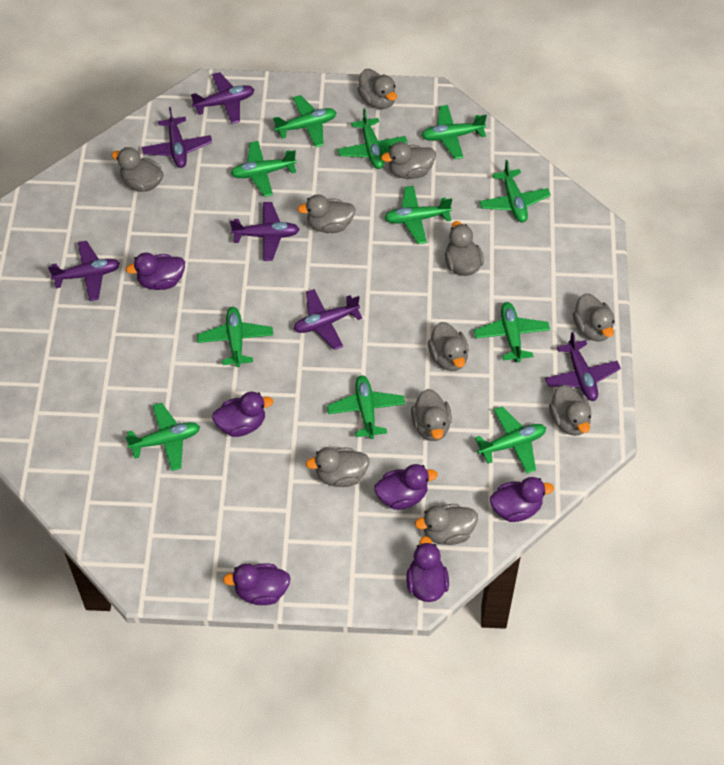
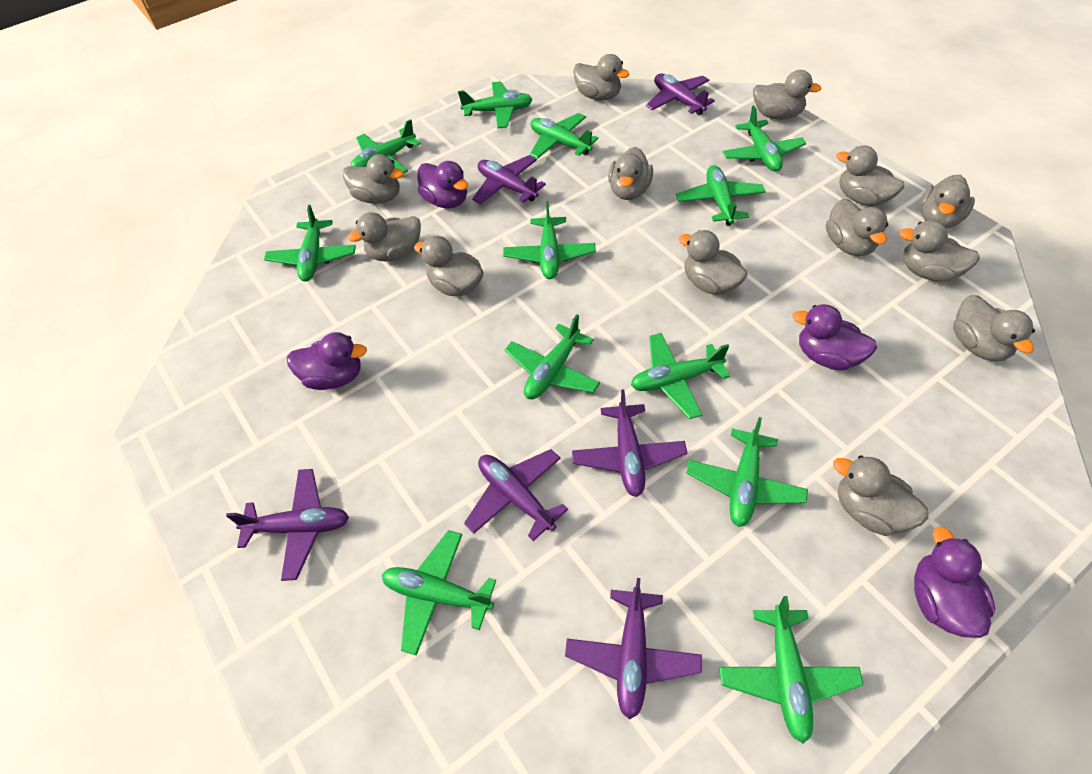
green plane: [125,403,200,471] [197,307,273,367] [231,141,296,197] [273,95,337,148] [327,375,405,439] [337,108,408,169] [385,186,452,244] [421,105,487,159] [474,302,550,362] [475,406,546,474] [479,160,551,222] = 11 -> [264,205,356,282] [351,119,421,173] [382,530,496,656] [458,81,533,129] [503,201,596,279] [505,315,600,399] [530,113,598,159] [631,333,730,419] [676,165,766,226] [686,417,808,527] [719,596,864,744] [723,105,806,172] = 12
grey duck: [111,147,164,192] [298,194,356,233] [306,447,370,487] [357,69,397,109] [381,142,436,179] [411,389,452,441] [415,504,478,545] [428,322,469,371] [445,221,484,276] [549,385,591,436] [573,293,614,342] = 11 -> [343,154,404,204] [348,212,421,262] [414,236,484,296] [573,54,630,101] [608,147,653,200] [679,230,748,295] [753,70,822,120] [826,199,888,256] [833,456,928,536] [836,145,904,206] [899,220,980,282] [920,175,975,229] [953,295,1035,361] = 13
purple duck: [126,252,185,290] [212,392,274,437] [223,563,291,605] [374,464,438,510] [406,536,449,602] [490,477,554,522] = 6 -> [287,332,367,390] [417,161,468,208] [792,304,877,370] [914,527,995,638] = 4

